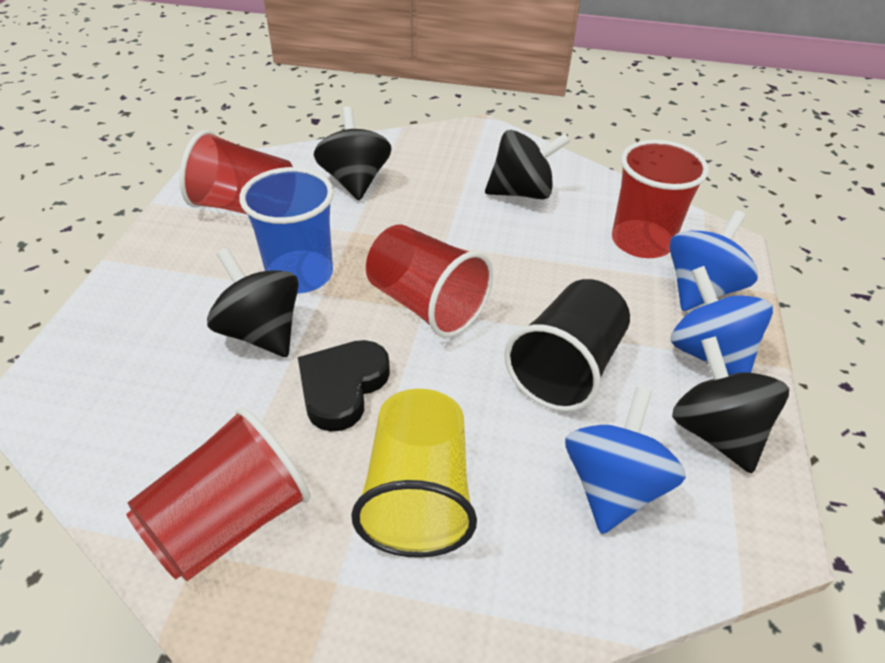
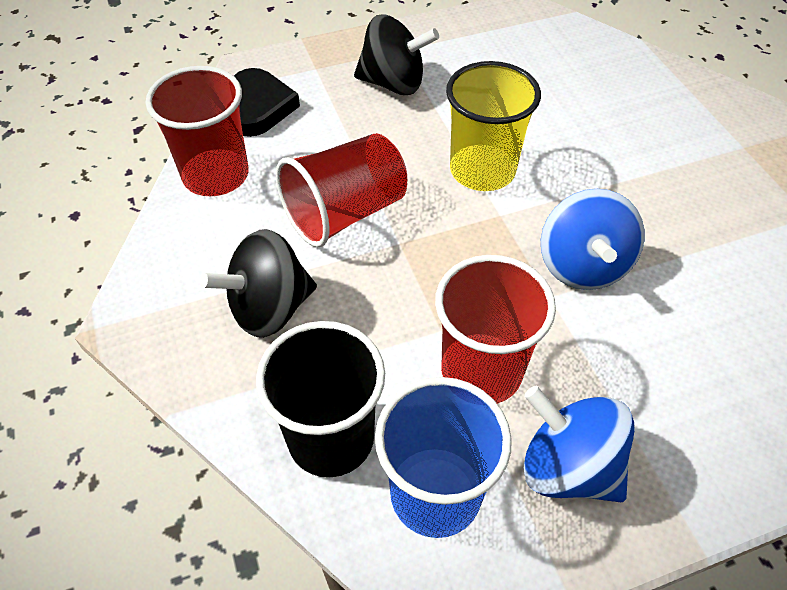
black spinning top: [207,248,299,357] [314,106,392,200] [485,130,570,199] [672,336,789,473] = 4 -> [200,229,317,338] [354,15,439,95] = 2
blue spinning top: [565,387,686,534] [669,210,758,311] [671,266,773,375] = 3 -> [523,386,634,502] [541,189,645,290] = 2
red cup: [126,407,311,581] [179,130,293,214] [366,224,493,338] [612,140,709,258] = 4 -> [146,66,248,196] [276,133,407,247] [435,255,556,404] = 3

